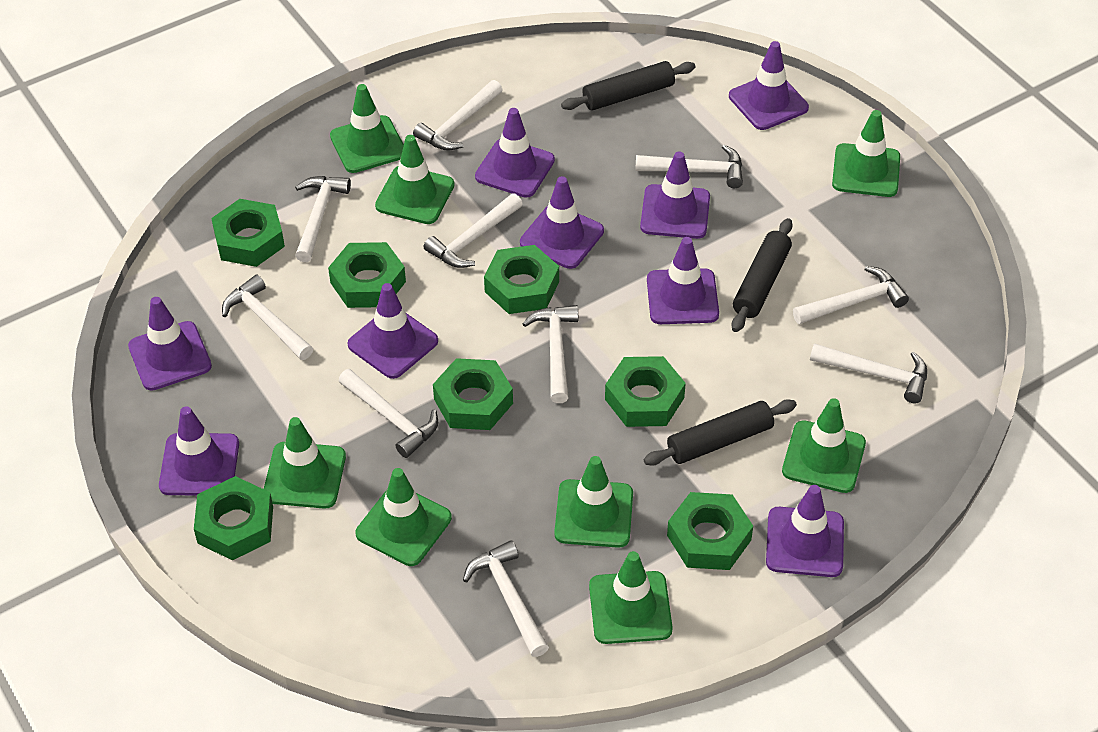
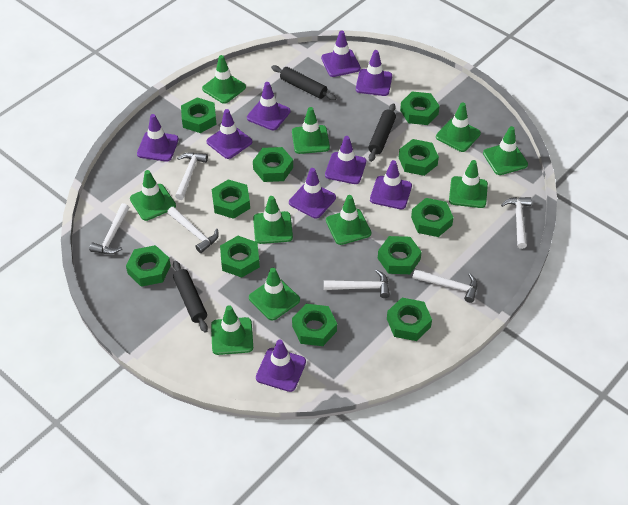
green nut: [194,476,273,560] [211,199,285,267] [328,242,406,308] [433,358,513,430] [484,245,559,314] [605,356,686,427] [667,492,753,570] = 7 -> [126,245,171,287] [181,98,217,133] [212,179,250,219] [220,236,260,278] [253,147,293,182] [292,304,337,346] [378,236,422,274] [387,298,432,341] [399,139,439,176] [400,92,440,125] [411,198,454,237] = 11
green traffic cone: [264,417,346,509] [330,84,404,173] [356,468,452,566] [375,135,455,224] [554,456,633,548] [589,551,673,644] [782,398,866,493] [832,110,900,197] = 8 -> [130,170,176,221] [202,55,246,104] [211,305,253,355] [249,268,300,320] [253,196,293,244] [292,107,330,154] [326,195,371,245] [436,103,481,152] [449,160,488,208] [483,126,528,175] = 10
white hammer: [222,275,313,360] [295,176,351,262] [339,369,438,458] [413,80,503,151] [424,193,523,268] [463,540,549,657] [523,305,578,403] [635,145,743,188] [793,266,909,324] [810,343,927,403] = 10 -> [89,203,129,254] [167,207,219,253] [175,152,208,200] [324,270,390,298] [413,269,478,303] [501,197,532,249] = 6

